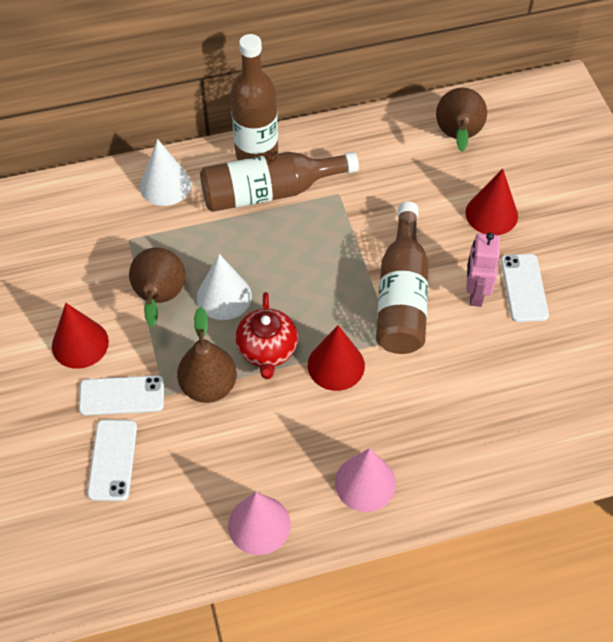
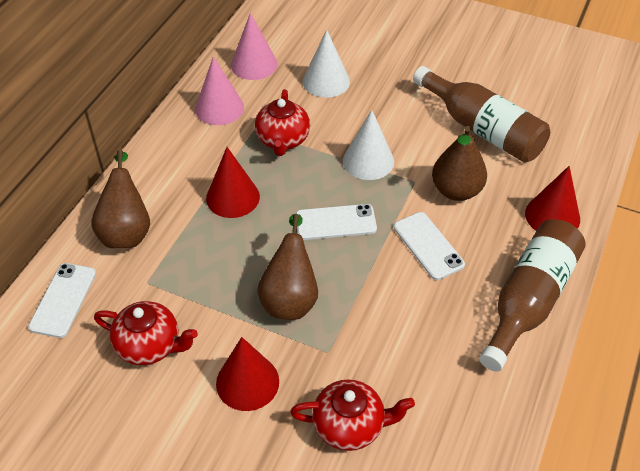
brown bottle: [200,152,359,212] [230,34,278,160] [376,202,429,354] = 3 -> [413,66,550,163] [479,219,586,371] = 2
pink robot: [466,232,500,307] = 1 -> none = 0
red teapot: [235,292,298,379] = 1 -> [94,301,198,365] [255,89,310,156] [290,379,415,451] = 3

